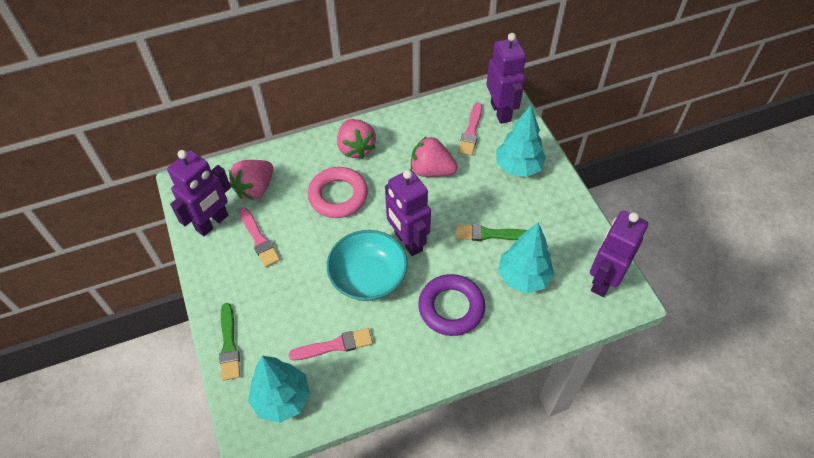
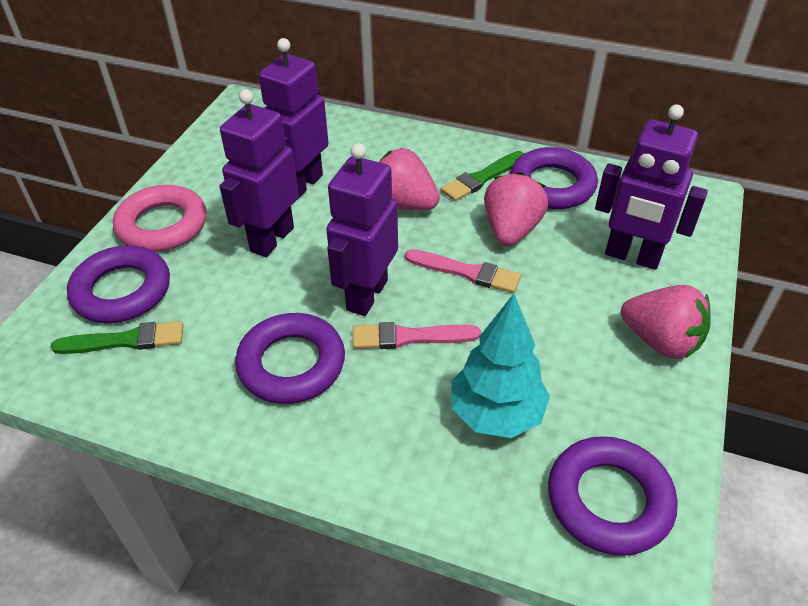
pink brush: [239,208,280,267] [289,328,373,360] [458,103,482,156] = 3 -> [353,322,481,349] [405,249,521,293] = 2
purple ring: [418,274,485,336] = 1 -> [67,246,170,323] [235,313,345,404] [510,147,598,209] [548,436,678,556] = 4
turquoise bowl: [327,230,408,301] = 1 -> none = 0
turquoise tree: [248,356,310,423] [496,105,546,177] [498,222,554,293] = 3 -> [451,294,550,438] = 1

